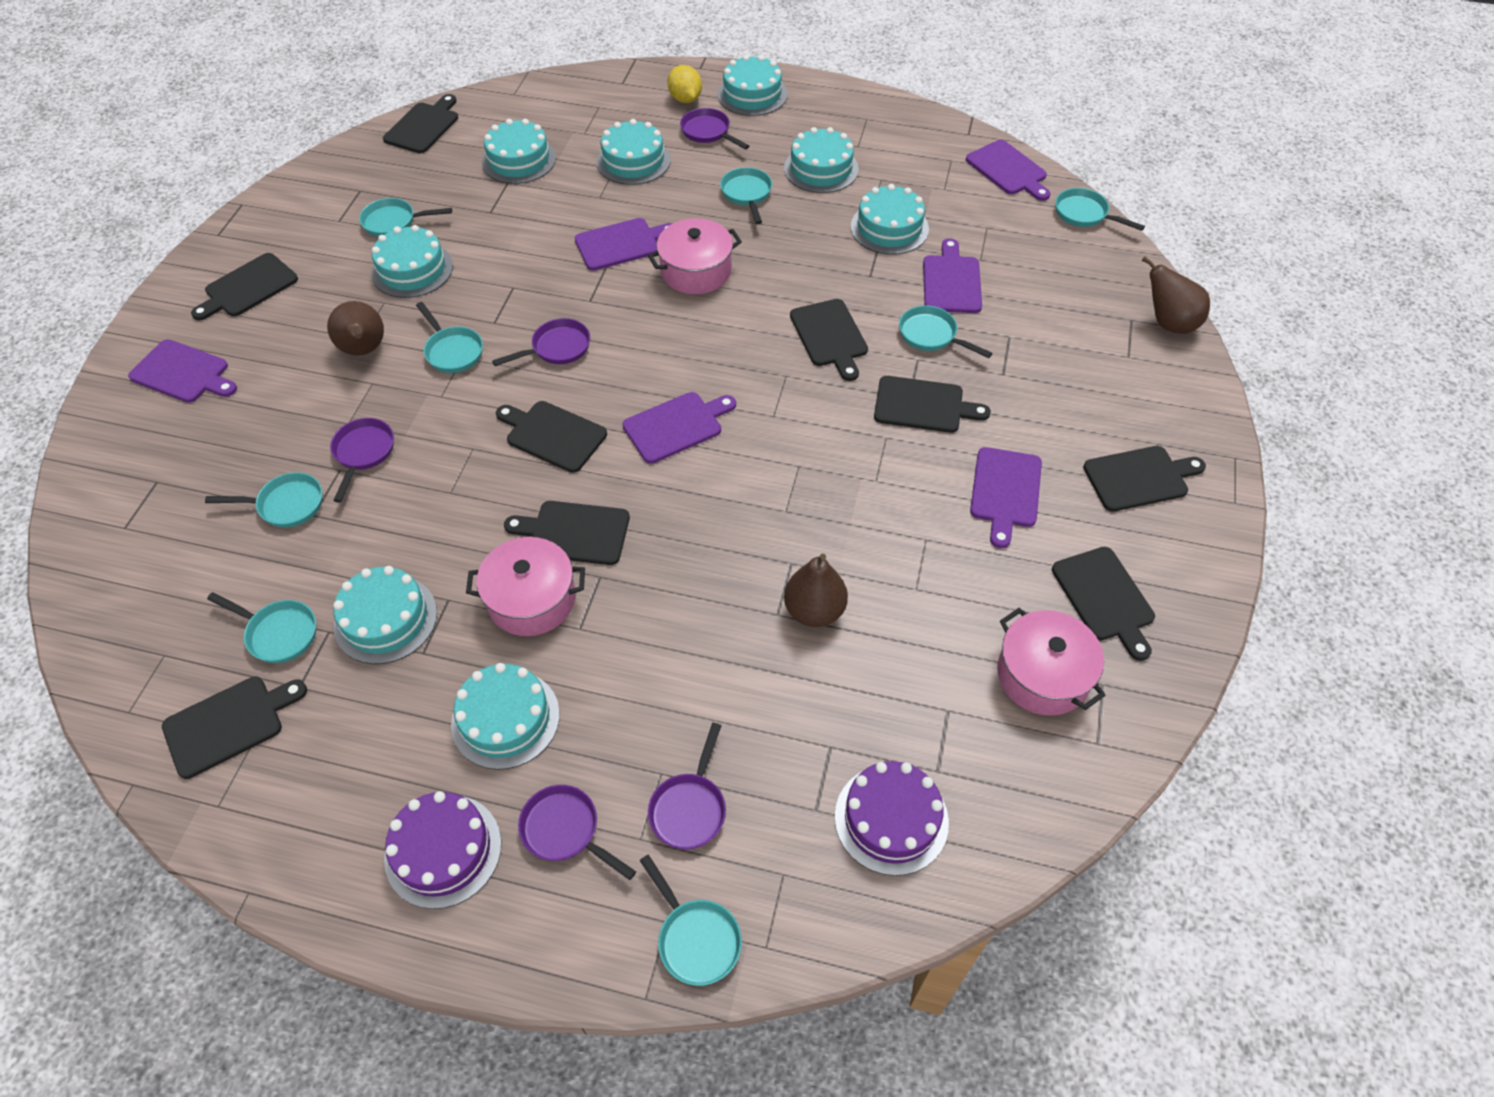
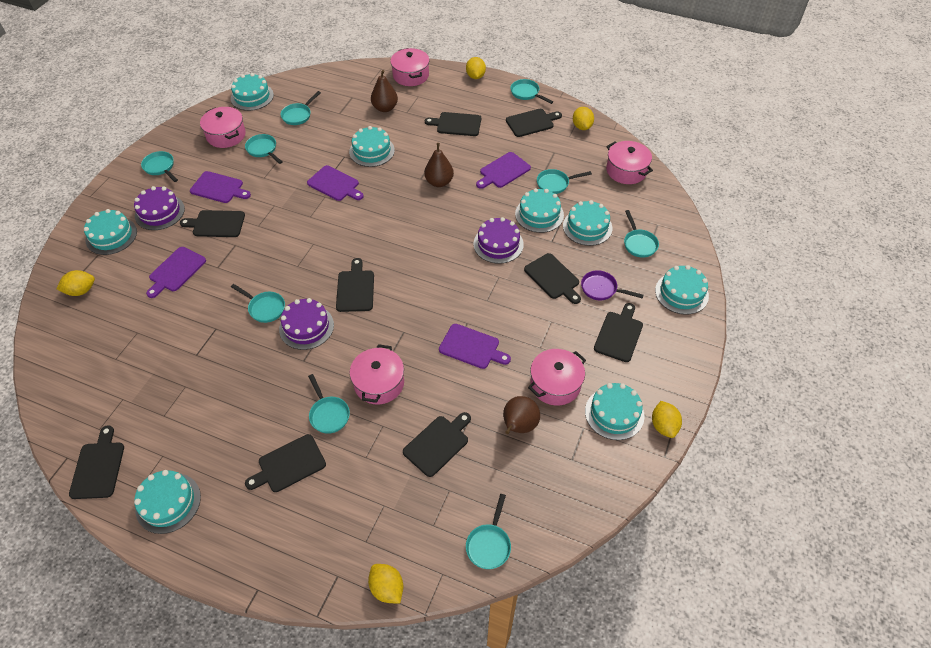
pink pot: [466,537,585,636] [648,218,742,294] [997,608,1106,716] = 3 -> [200,107,246,148] [350,344,404,405] [390,48,429,86] [528,349,586,406] [606,141,653,184] = 5
purple cake: [384,791,501,909] [835,761,949,876] = 2 -> [134,186,185,230] [279,298,334,350] [474,217,524,264] = 3
purple cutting board: [128,339,237,403] [575,218,672,271] [623,392,736,464] [923,238,982,313] [966,140,1051,201] [970,447,1042,548] = 6 -> [146,247,206,298] [190,171,251,203] [307,165,364,201] [439,324,511,369] [476,152,531,189] = 5
purple pan: [330,418,394,503] [492,318,590,366] [518,785,636,880] [648,723,726,849] [680,108,749,150] = 5 -> [581,270,643,301] = 1
turquoise pan: [205,472,323,528] [207,592,316,663] [359,198,452,237] [416,302,483,373] [640,855,742,986] [720,167,772,224] [899,305,992,358] [1055,188,1145,231] = 8 -> [141,151,178,182] [231,284,285,323] [245,134,283,164] [280,91,321,125] [308,374,350,434] [466,494,511,569] [510,79,553,104] [537,169,592,194] [624,210,659,258] = 9
yellow lemon: [667,65,702,103] = 1 -> [57,270,95,296] [368,564,403,604] [466,57,486,79] [573,107,594,130] [652,401,682,438] = 5

